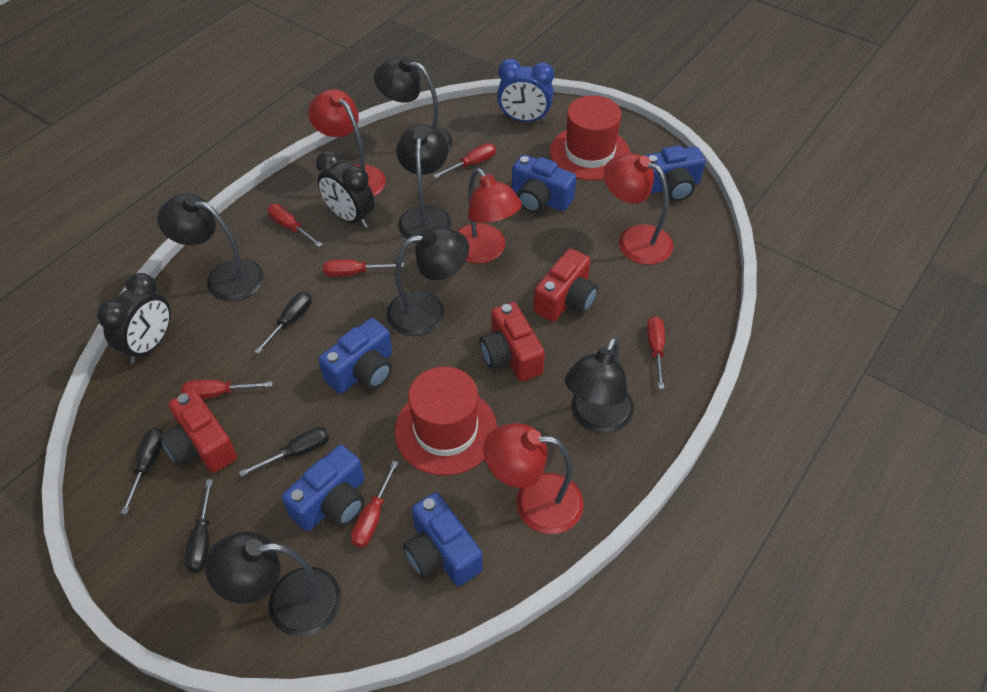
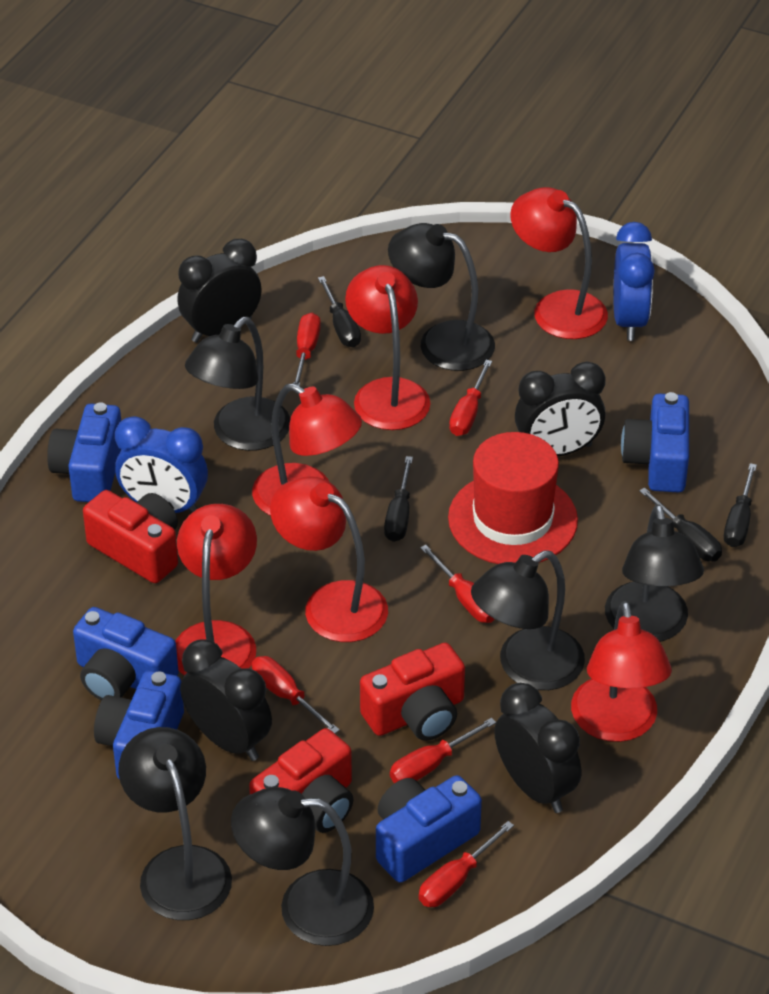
black clock: [97,273,171,363] [316,151,375,228] = 2 -> [177,239,262,343] [180,640,272,761] [494,683,581,813] [515,361,606,456] = 4
blue clock: [497,59,554,123] = 1 -> [115,416,208,513] [613,222,655,341] = 2
red hat: [395,367,497,476] [550,95,630,181] = 2 -> [448,432,578,564] = 1
red lamp: [308,89,386,196] [457,168,522,264] [484,423,584,534] [604,153,673,265] = 4 -> [175,504,257,676] [252,383,362,516] [270,476,388,642] [345,265,431,430] [510,187,608,339] [571,601,672,742] = 6

